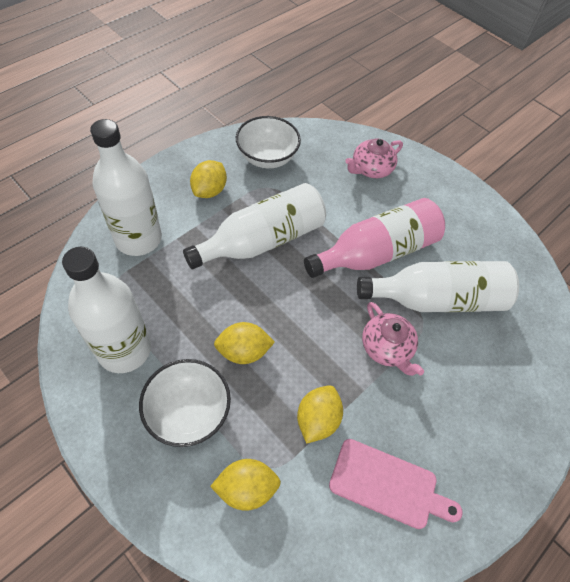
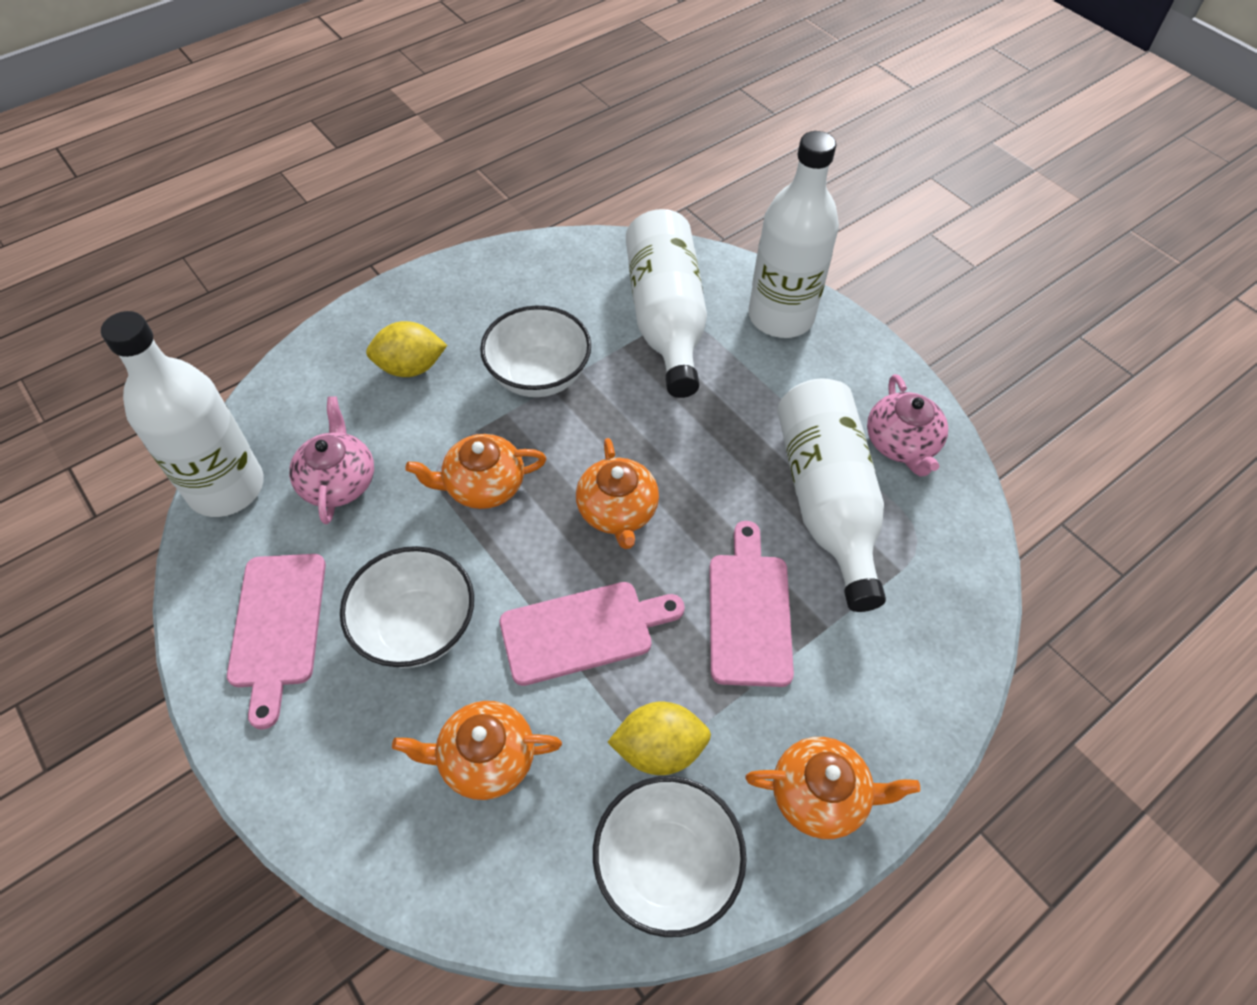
orange teapot: none = 0 -> [392,701,562,800] [405,434,546,509] [576,438,659,549] [745,737,920,839] = 4
pink bottle: [304,198,445,278] = 1 -> none = 0
pink cutting board: [329,439,463,529] = 1 -> [227,554,326,729] [500,582,685,686] [709,521,794,687] = 3
white bowl: [139,359,231,447] [236,116,301,168] = 2 -> [340,546,474,668] [480,306,591,397] [593,776,747,937] = 3
yellow lemon: [190,160,227,198] [210,459,281,511] [214,322,275,364] [297,385,343,444] = 4 -> [366,321,447,377] [607,702,711,775] = 2

